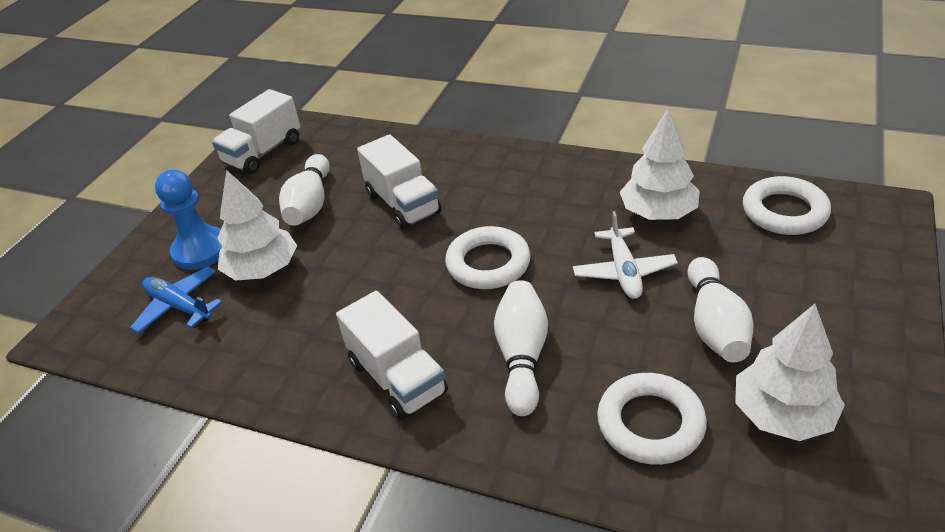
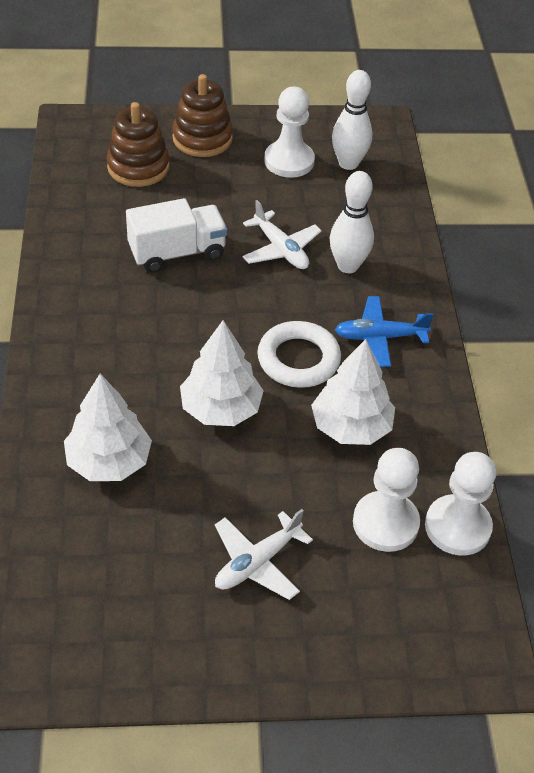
blue pawn: [155,170,222,270] = 1 -> none = 0
brown stacking toy: none = 0 -> [107,102,169,187] [172,74,233,157] = 2
white bowling pin: [279,154,330,226] [494,280,548,416] [687,257,753,362] = 3 -> [330,171,374,273] [332,70,372,170] = 2
white pawn: none = 0 -> [264,87,315,178] [353,448,420,552] [425,452,496,556] = 3
white plane: [573,211,678,299] = 1 -> [215,509,313,600] [242,200,322,269] = 2
white ring: [445,226,531,289] [597,373,707,465] [743,176,831,235] = 3 -> [257,321,341,388] = 1
white truck: [212,89,301,174] [336,291,448,420] [357,134,441,229] = 3 -> [126,198,227,273] = 1

